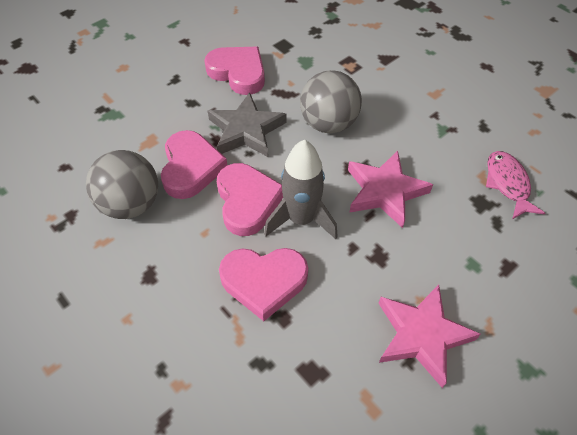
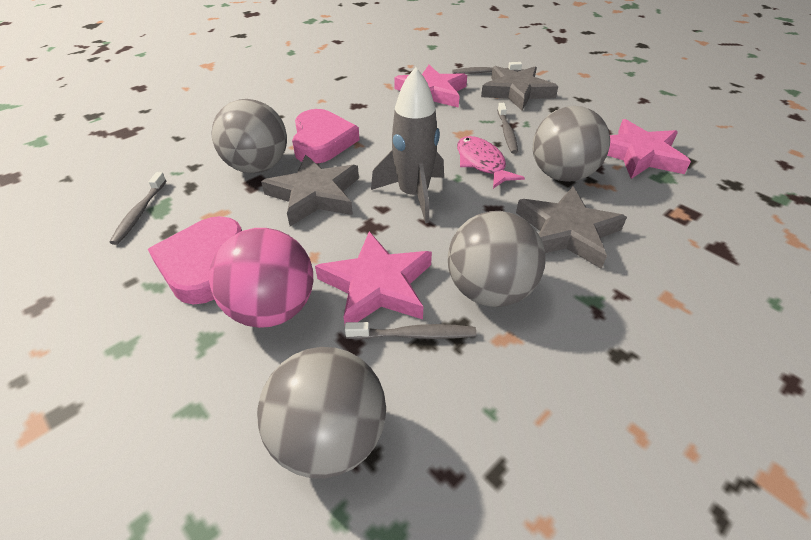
grey ball: [86,150,158,219] [300,70,362,134] = 2 -> [211,99,287,173] [257,347,386,478] [448,211,546,307] [533,106,610,182] = 4
grey star: [208,92,286,157] = 1 -> [261,155,359,226] [481,66,559,110] [516,186,627,269] = 3
grey toothbrush: none = 0 -> [109,172,167,245] [345,322,476,339] [452,62,522,74] [497,103,518,154] = 4
pink ball: none = 0 -> [209,228,313,328] = 1
pink heart: [161,130,227,199] [204,47,265,95] [217,163,283,236] [219,248,308,321] = 4 -> [148,216,242,304] [292,109,360,164] = 2
pink star: [348,151,433,228] [378,284,481,388] = 2 -> [315,231,432,324] [394,65,467,108] [607,119,691,179] = 3

